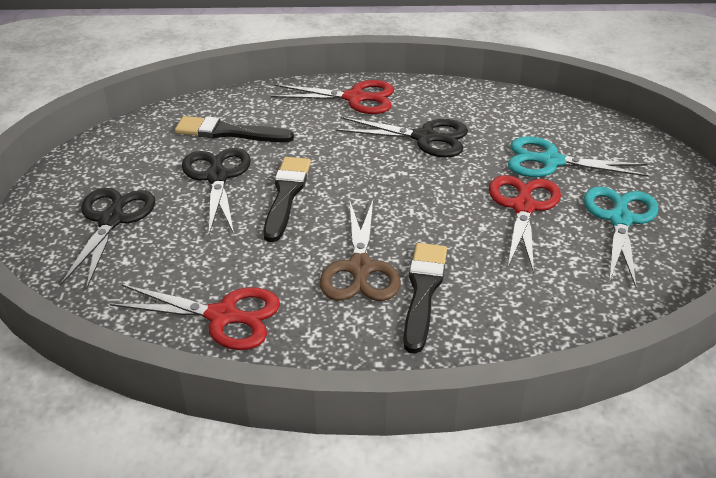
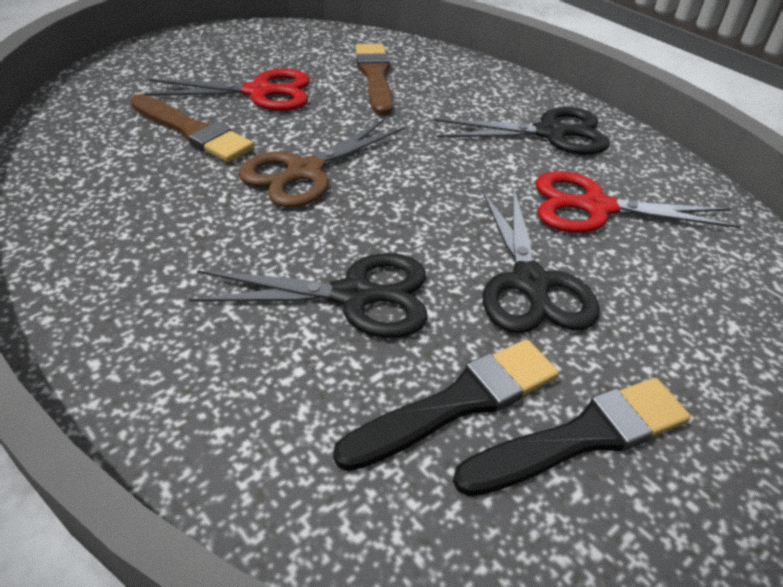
black brush: [175,116,294,142] [264,157,311,242] [403,243,447,354] = 3 -> [333,339,559,471] [453,378,691,497] = 2
brown brush: none = 0 -> [130,94,254,162] [355,44,393,116] = 2
red scissors: [110,284,280,350] [271,80,394,114] [489,175,561,273] = 3 -> [144,68,310,111] [535,171,740,233] = 2
turquoise scissors: [508,136,649,177] [584,186,659,287] = 2 -> none = 0

